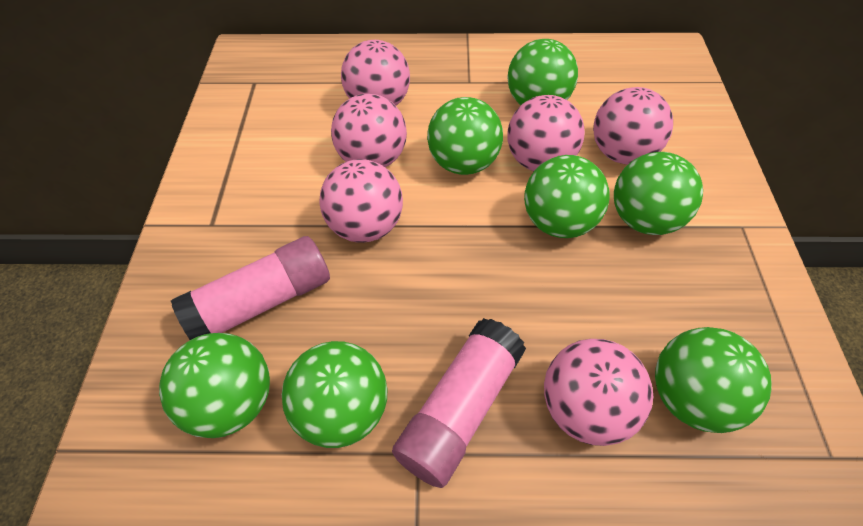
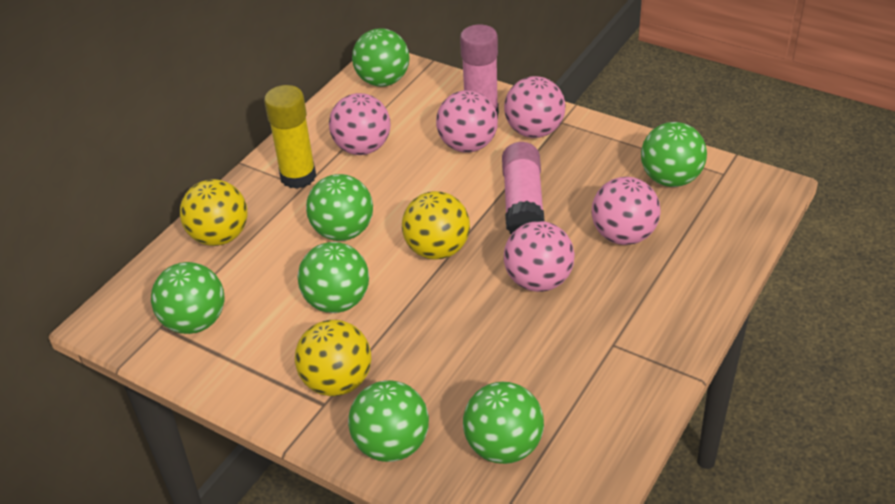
pink ball: [319,159,403,243] [331,94,407,167] [341,40,410,106] [507,95,585,171] [544,339,653,446] [593,87,673,164] = 6 -> [329,93,391,155] [436,90,498,153] [504,76,566,138] [504,221,575,292] [591,177,660,245] = 5
yellow ball: none = 0 -> [180,179,248,246] [295,320,371,396] [402,191,470,260] = 3
yellow glue stick: none = 0 -> [264,85,316,189] = 1

